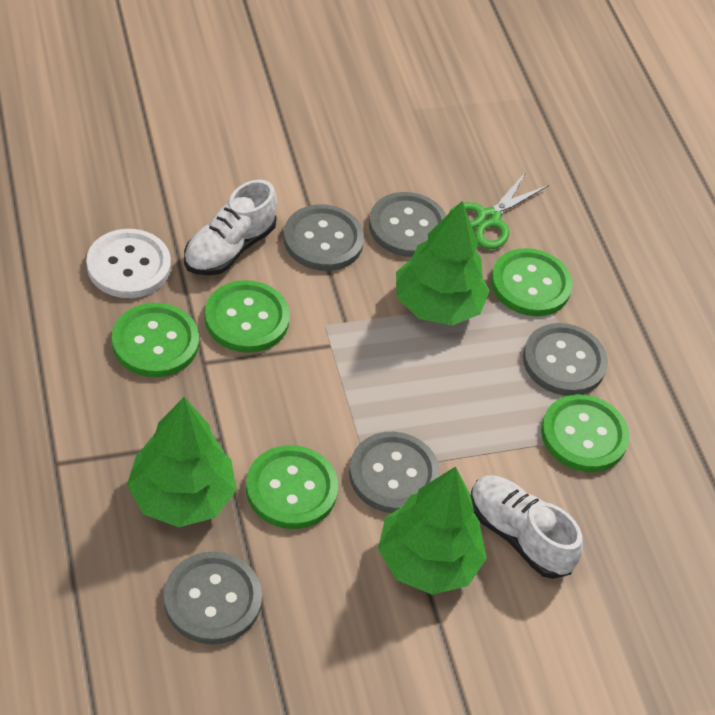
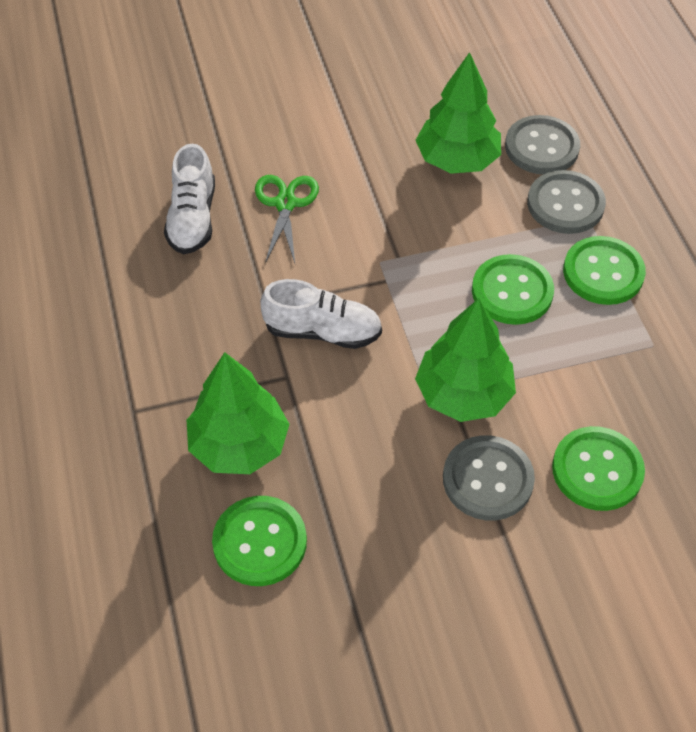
green button: [112,303,199,377] [205,280,290,353] [246,445,338,529] [491,248,573,316] [541,394,629,472] = 5 -> [212,496,307,586] [472,254,554,325] [552,426,645,511] [563,236,646,305] = 4
grey button: [164,551,262,644] [283,204,364,271] [349,432,440,513] [369,192,446,257] [523,323,608,396] = 5 -> [443,435,535,521] [505,115,580,174] [527,170,606,234] = 3
white button: [86,229,171,298] = 1 -> none = 0

